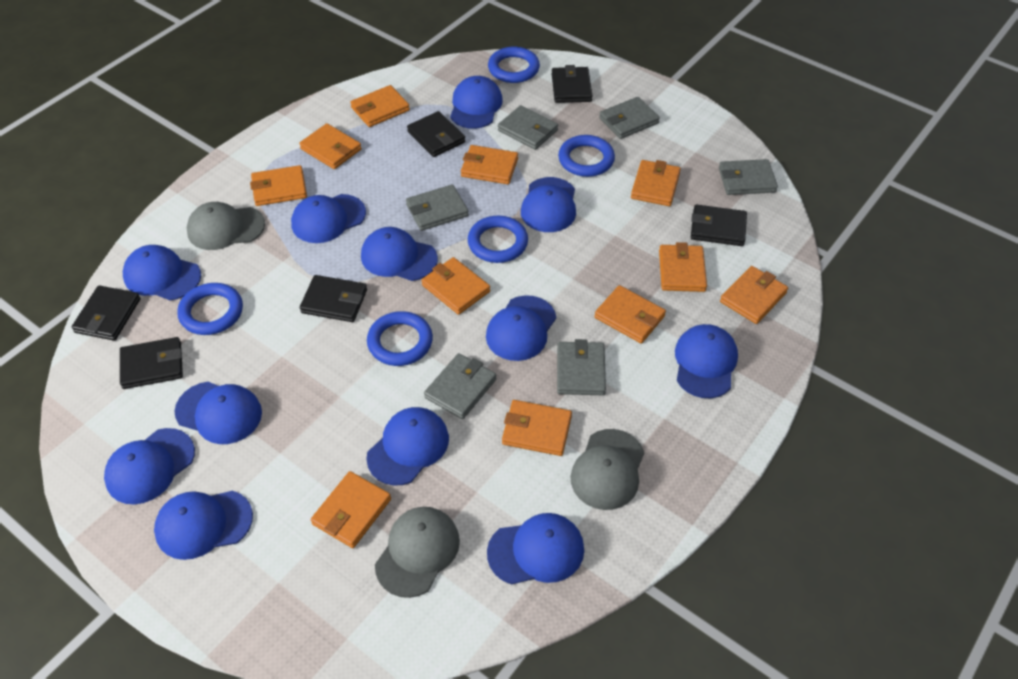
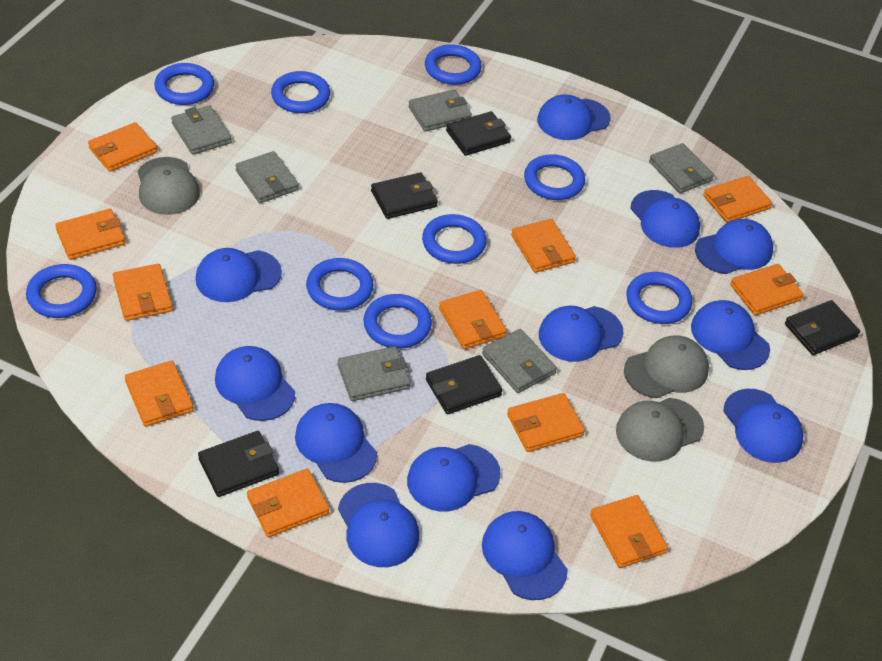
black wallet: [72,285,140,341] [120,337,183,389] [300,275,367,322] [407,111,465,157] [552,65,592,103] [691,205,747,246] = 6 -> [198,431,279,497] [371,172,438,219] [426,355,502,414] [446,111,511,156] [785,300,860,355] = 5
blue ring: [177,283,243,335] [367,311,433,366] [468,216,528,263] [488,47,540,83] [558,135,615,177] = 5 -> [26,264,96,318] [154,63,214,105] [271,71,330,113] [306,258,374,311] [364,294,432,349] [422,214,487,264] [425,44,481,85] [524,154,585,200] [627,272,692,324] = 9

